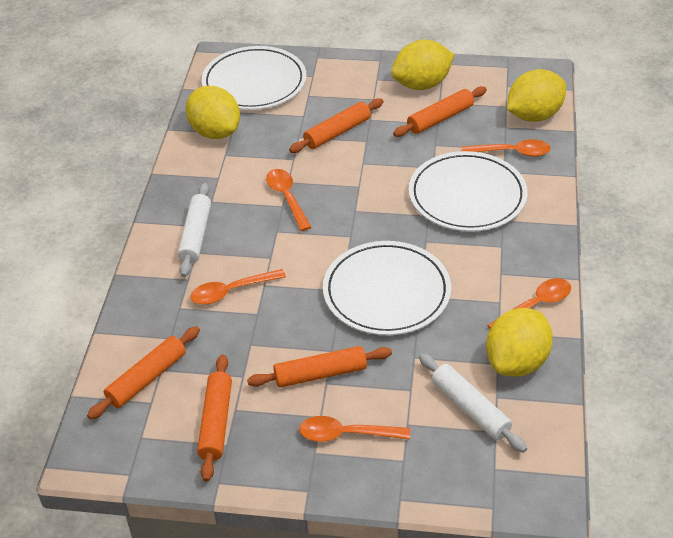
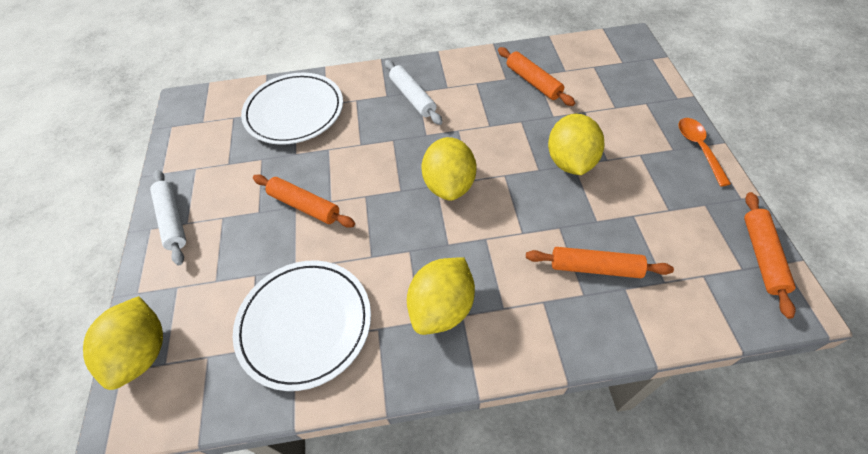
orange rolling pin: [87,326,200,420] [197,354,232,482] [247,346,392,388] [289,98,384,153] [393,86,487,137] = 5 -> [253,174,355,228] [498,47,575,106] [526,247,674,278] [744,192,796,319] = 4
orange spoon: [190,269,286,305] [266,169,311,231] [299,416,410,442] [462,139,551,157] [487,278,571,329] = 5 -> [678,118,731,187] = 1
white plate: [202,46,307,110] [323,241,451,335] [409,151,528,232] = 3 -> [233,260,371,391] [241,73,343,145] = 2

